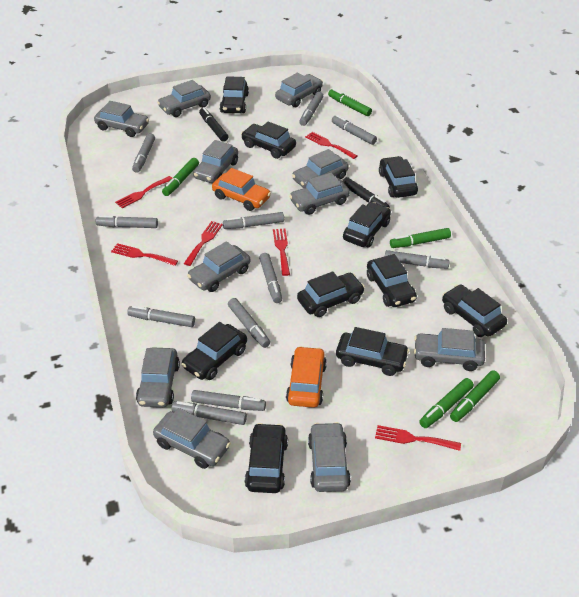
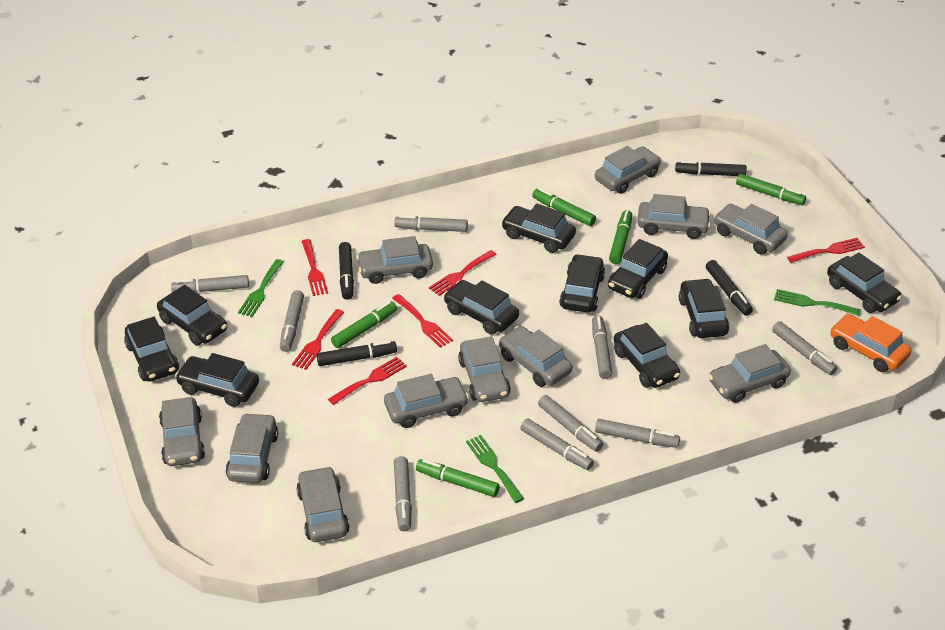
black marker: [199,107,229,142] [343,177,390,208] = 2 -> [317,341,397,366] [339,242,354,300] [675,161,747,176] [706,260,753,316] = 4
green fork: none = 0 -> [238,259,284,317] [466,435,524,503] [774,289,861,316] = 3
grey marker: [96,215,158,228] [127,306,195,327] [132,133,155,173] [171,401,247,425] [191,390,266,411] [223,212,284,229] [228,298,270,348] [259,253,282,303] [299,92,323,126] [332,115,377,145] [385,250,450,269] = 11 -> [171,275,249,293] [280,290,304,352] [394,215,468,232] [394,456,412,531] [520,419,594,470] [538,395,603,452] [592,316,613,379] [595,419,680,448] [772,321,837,375] = 9
orange car: [212,168,271,211] [286,346,327,408] = 2 -> [830,314,911,372] = 1

